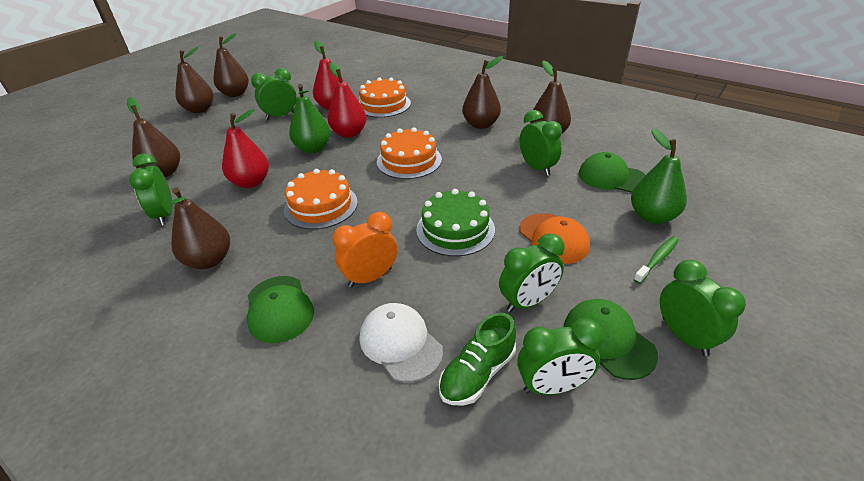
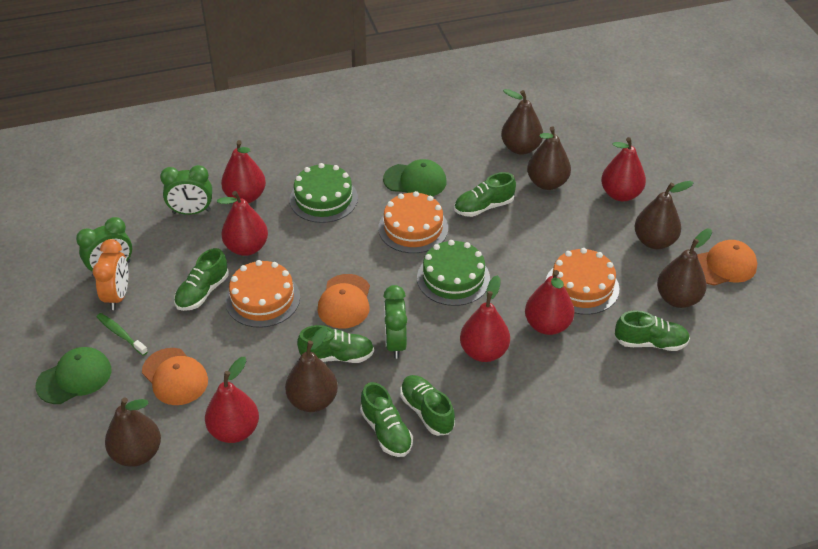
green cake: [416,189,495,256] = 1 -> [290,163,358,223] [417,240,490,306] = 2
green cap: [247,276,314,343] [564,299,658,380] [579,152,645,193] = 3 -> [36,347,111,404] [383,159,447,197] = 2
green clock: [129,154,173,226] [251,68,296,120] [499,234,565,312] [517,318,604,395] [520,110,562,176] [660,260,746,356] = 6 -> [76,217,132,277] [160,165,212,215] [383,285,407,359] = 3
green pear: [289,84,331,153] [631,129,687,224] = 2 -> none = 0
green shoe: [439,313,516,406] = 1 -> [174,248,229,311] [297,325,374,363] [360,382,413,457] [400,375,455,436] [454,172,516,217] [615,310,690,351] = 6
orange cap: [519,213,590,264] = 1 -> [142,348,208,405] [318,274,370,328] [697,240,757,286] = 3
red pear: [222,109,269,188] [313,40,344,110] [327,62,367,138] = 3 -> [205,357,259,443] [217,191,268,256] [221,140,266,203] [460,275,510,362] [525,270,574,335] [601,137,646,201] = 6
white cap: [360,303,443,382] = 1 -> none = 0

